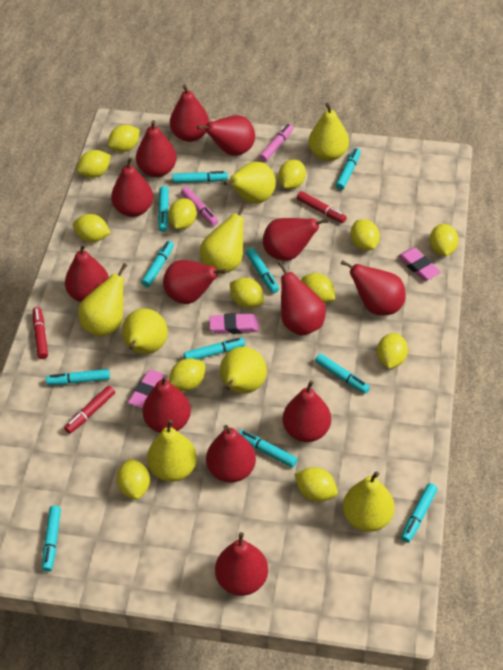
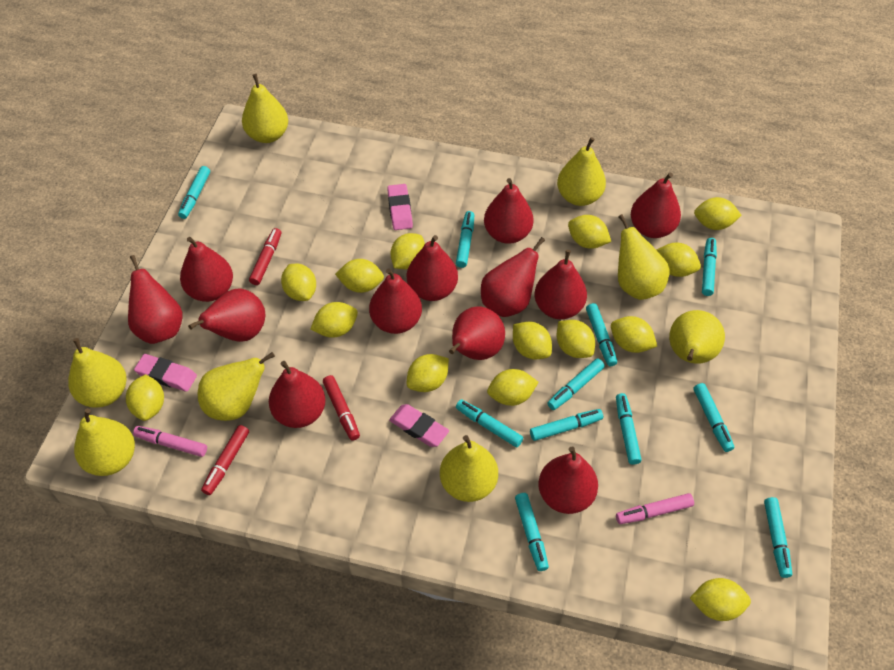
red pear: [65,243,109,302] [111,157,153,217] [136,120,177,177] [142,375,191,433] [163,260,227,304] [170,85,209,142] [197,115,255,156] [206,425,256,482] [215,532,268,596] [263,218,329,261] [278,261,326,336] [283,380,331,442] [341,260,406,315] = 13 -> [128,255,182,344] [180,237,233,302] [188,288,265,342] [269,361,326,428] [369,269,422,334] [407,235,458,301] [449,306,505,360] [481,237,545,317] [484,178,534,244] [535,250,587,319] [538,447,598,514] [631,173,681,238] = 12
yellow lemon: [73,214,111,242] [77,150,111,178] [108,125,140,152] [117,459,150,500] [168,198,197,229] [169,358,205,391] [230,278,264,308] [278,159,306,189] [295,467,338,502] [301,273,335,303] [350,219,380,250] [377,333,408,369] [430,224,459,256] = 13 -> [126,374,164,421] [281,264,316,301] [310,302,358,338] [335,259,384,293] [390,233,425,269] [407,354,449,392] [487,369,539,406] [513,322,552,359] [556,320,595,358] [568,215,611,249] [611,316,657,353] [657,243,701,277] [690,578,751,621] [694,197,742,230] = 14

